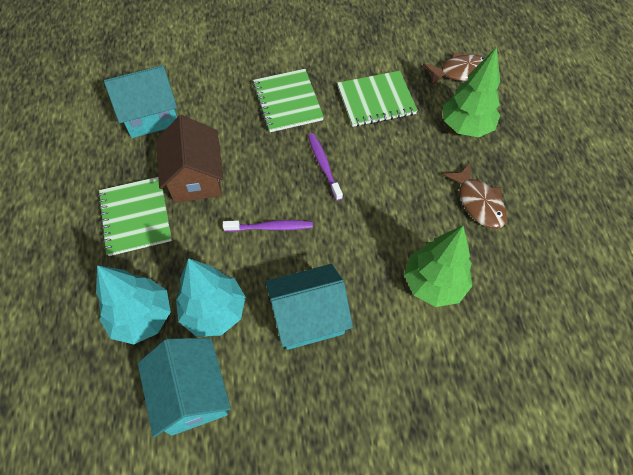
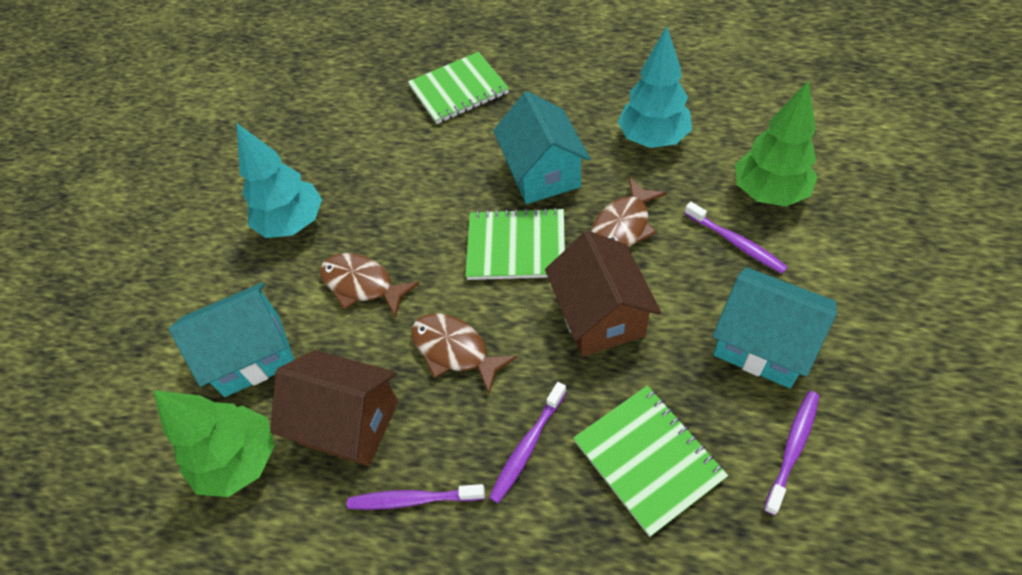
brown fish: [423,52,486,85] [443,162,507,229] = 2 -> [320,253,420,318] [411,314,517,394] [591,177,667,248] = 3
brown house: [157,115,223,203] = 1 -> [270,350,398,466] [545,231,661,356] = 2
purple toothbrush: [223,220,313,232] [308,133,343,201] = 2 -> [347,484,485,510] [489,382,567,503] [684,202,788,274] [764,391,820,515] = 4

